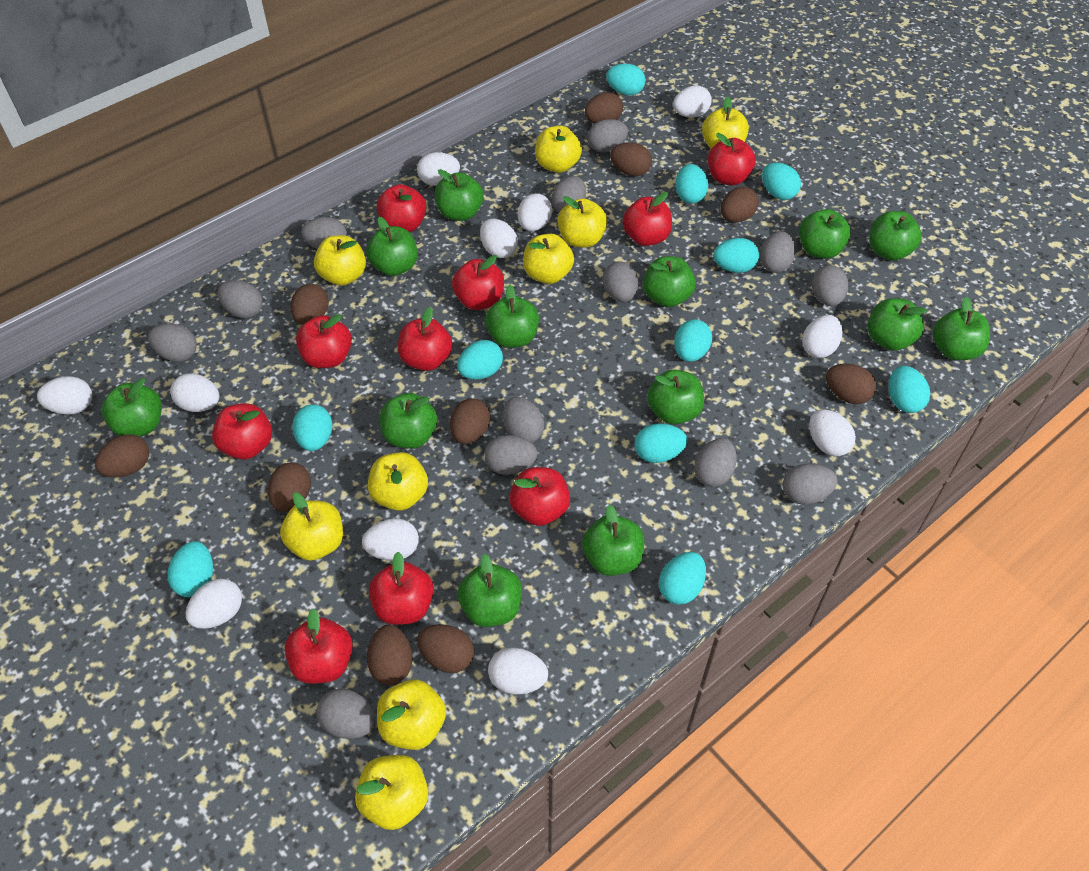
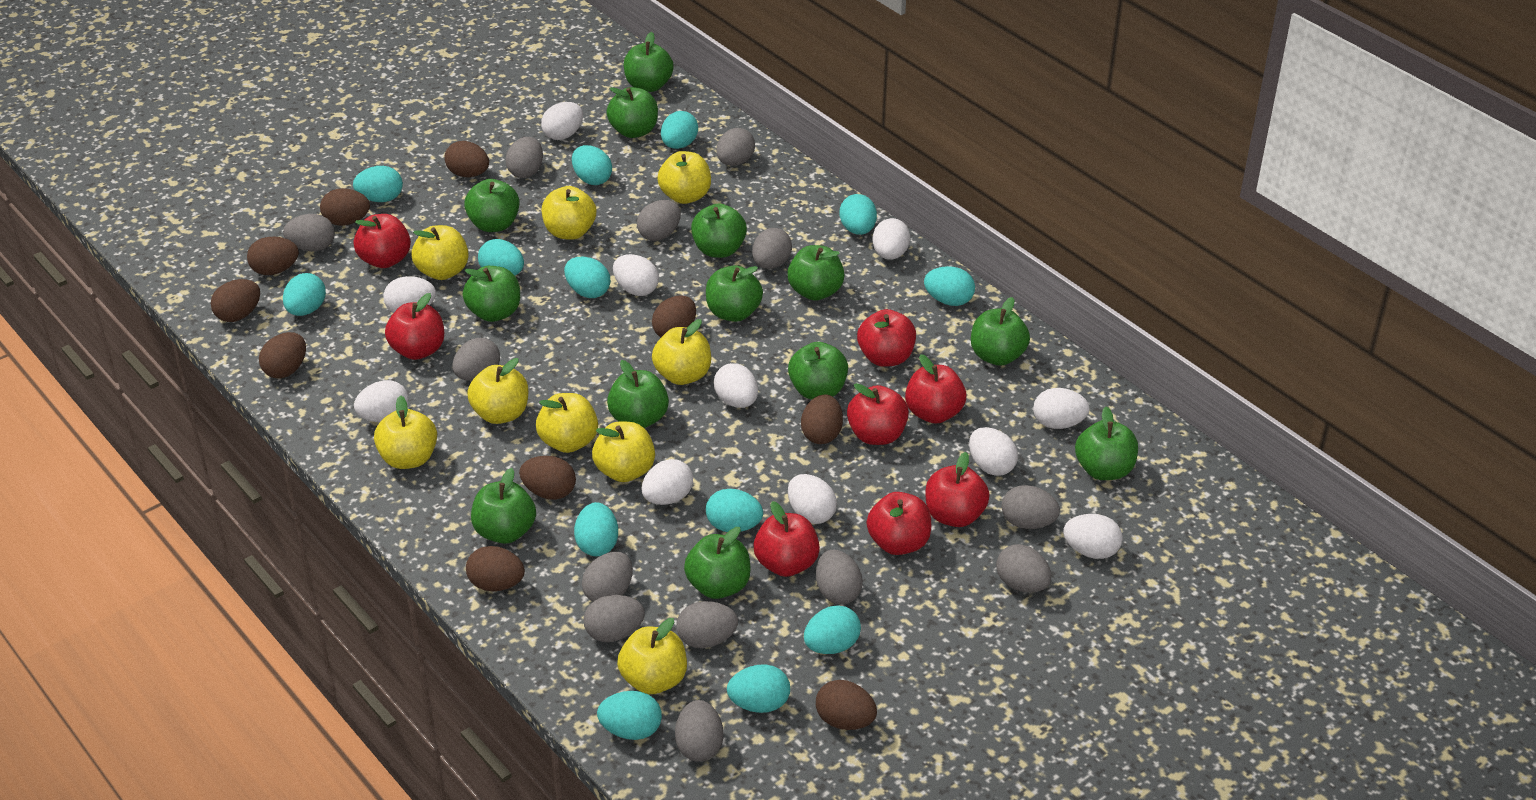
red apple: [212,403,272,460] [285,609,353,684] [296,314,352,368] [369,552,434,625] [377,184,426,232] [398,307,453,371] [452,255,504,310] [509,467,570,526] [622,192,672,246] [708,133,756,185] = 10 -> [354,214,411,268] [385,293,444,360] [753,501,820,577] [847,383,909,445] [857,309,916,367] [867,492,931,555] [905,354,966,424] [926,452,990,527] = 8
turquoise egg: [168,541,213,597] [292,404,332,451] [457,340,503,379] [606,63,646,96] [635,423,687,463] [659,552,706,605] [674,319,712,362] [675,164,708,204] [713,238,759,273] [762,163,801,200] [889,366,930,413] = 11 -> [283,273,326,316] [353,166,403,202] [478,239,524,276] [564,256,610,298] [572,145,612,185] [574,502,618,556] [597,691,662,740] [661,111,698,149] [706,489,763,532] [727,665,790,713] [804,606,861,654] [839,194,877,235] [924,266,975,306] = 13

